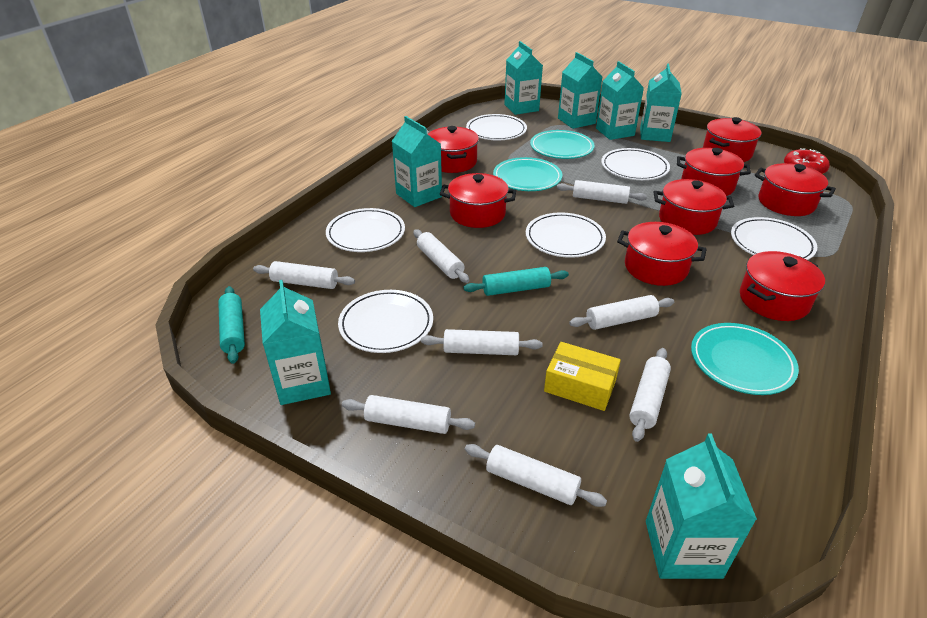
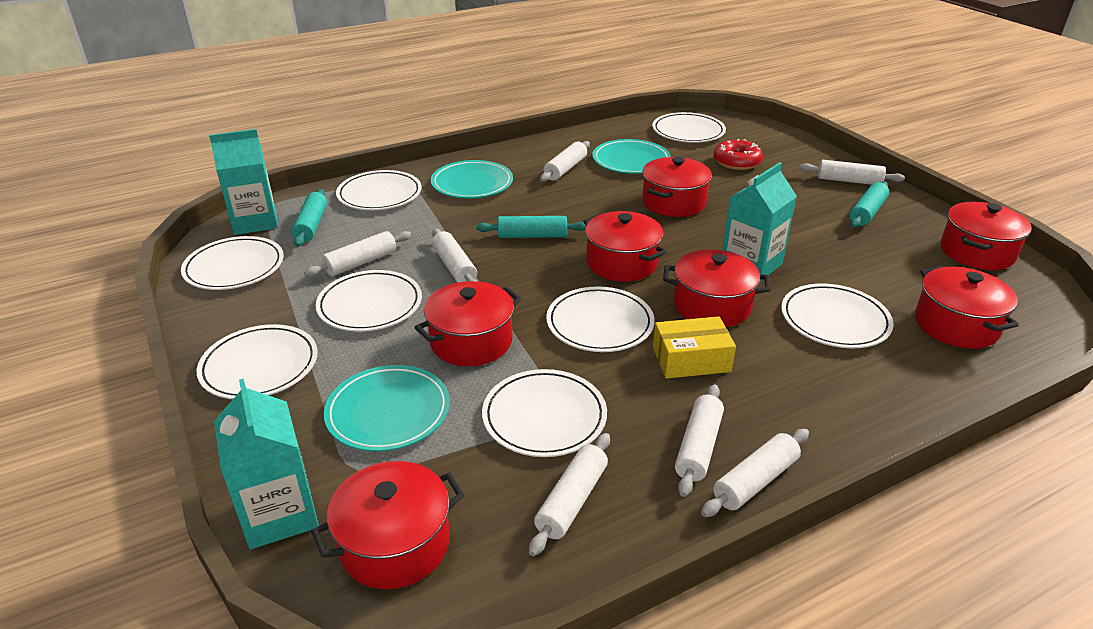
red pot: [428,126,479,173] [440,173,516,228] [617,222,707,286] [654,179,734,235] [677,148,751,196] [703,117,761,162] [740,251,825,321] [755,163,836,216] = 8 -> [311,461,465,589] [414,281,521,366] [583,211,667,281] [642,157,712,217] [663,249,770,327] [915,266,1019,349] [941,202,1032,270] = 7
turquoise carton: [260,280,331,405] [392,116,442,207] [504,41,543,115] [558,52,602,129] [596,61,644,140] [640,63,682,142] [646,434,757,579] = 7 -> [209,129,278,235] [214,379,319,549] [722,162,797,282] = 3
turquoise rolling pin: [218,286,245,364] [464,267,569,296] = 2 -> [291,189,327,247] [476,216,586,238] [850,181,889,228] = 3
white plate: [326,208,405,252] [338,290,433,353] [466,114,527,140] [526,212,606,258] [601,148,670,180] [731,217,817,260] = 6 -> [181,236,284,290] [197,324,318,399] [315,270,422,332] [336,170,422,210] [482,369,607,457] [546,287,655,352] [652,112,726,143] [781,283,894,348] = 8
white rolling pin: [253,261,355,289] [342,395,475,434] [413,229,469,283] [421,329,543,355] [465,444,607,507] [557,180,647,204] [569,295,674,330] [629,348,671,442] = 8 -> [304,231,411,277] [432,228,477,283] [529,433,610,556] [540,141,590,182] [675,384,724,497] [701,429,809,517] [800,160,905,185] = 7

